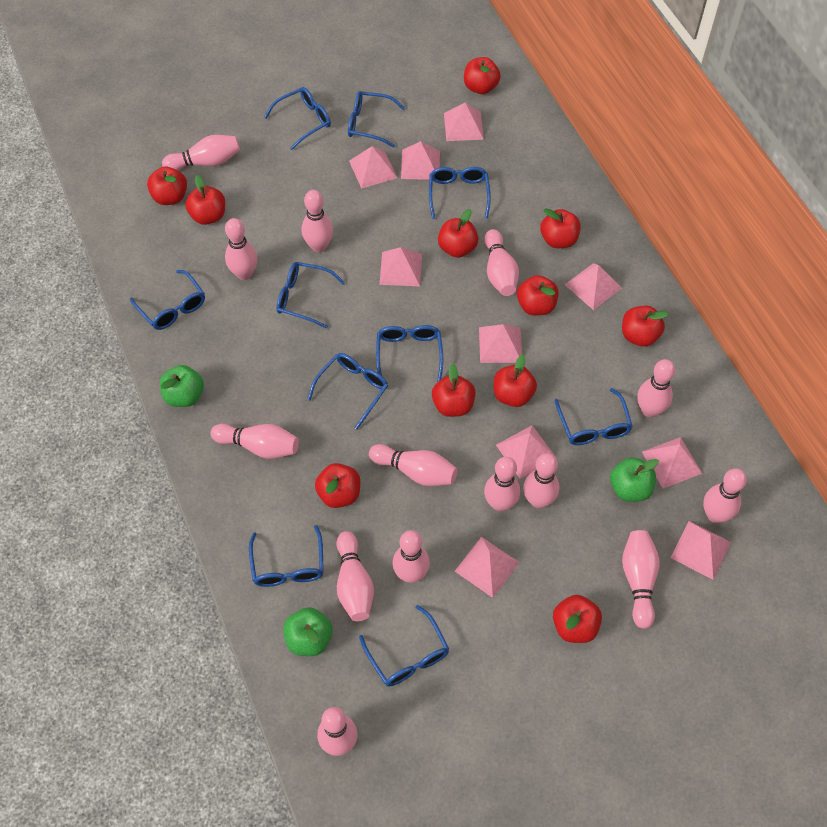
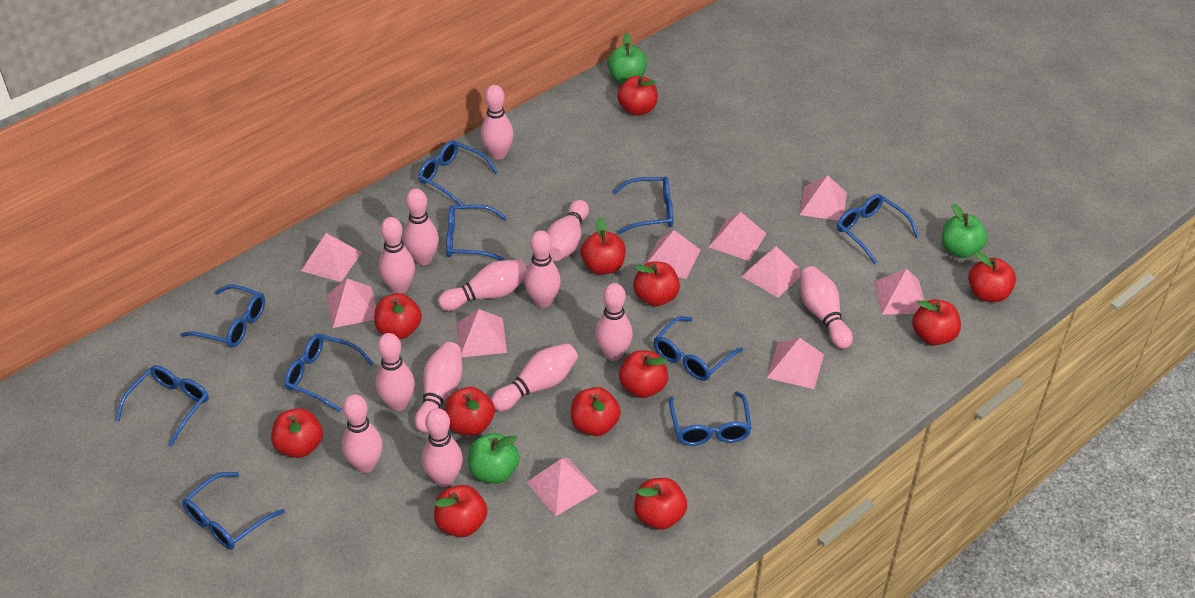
pink bowling pin: [162,135,240,170] [211,424,299,459] [225,218,257,280] [302,190,333,252] [317,707,358,756] [336,531,374,621] [369,444,457,486] [393,530,430,583] [484,229,519,296] [484,457,520,511] [523,453,559,508] [622,530,660,629] [637,359,675,417] [703,468,747,523] = 14 -> [342,394,383,473] [376,333,415,411] [379,217,415,294] [403,189,439,265] [415,342,463,433] [422,408,463,487] [438,260,527,311] [481,85,514,160] [491,343,578,411] [524,230,561,308] [547,200,589,261] [595,283,633,361] [800,266,853,349] = 13
red apple: [147,167,187,205] [185,175,225,225] [315,463,360,508] [432,364,476,417] [438,209,478,258] [464,57,501,94] [494,354,537,407] [517,275,559,316] [540,208,581,248] [553,595,602,643] [622,306,669,347] = 11 -> [271,408,323,458] [374,293,422,339] [434,485,487,537] [445,387,495,436] [571,387,621,436] [581,217,626,275] [617,76,658,116] [619,350,668,398] [633,261,680,306] [634,478,687,530] [912,299,961,345] [968,252,1016,302] = 12

